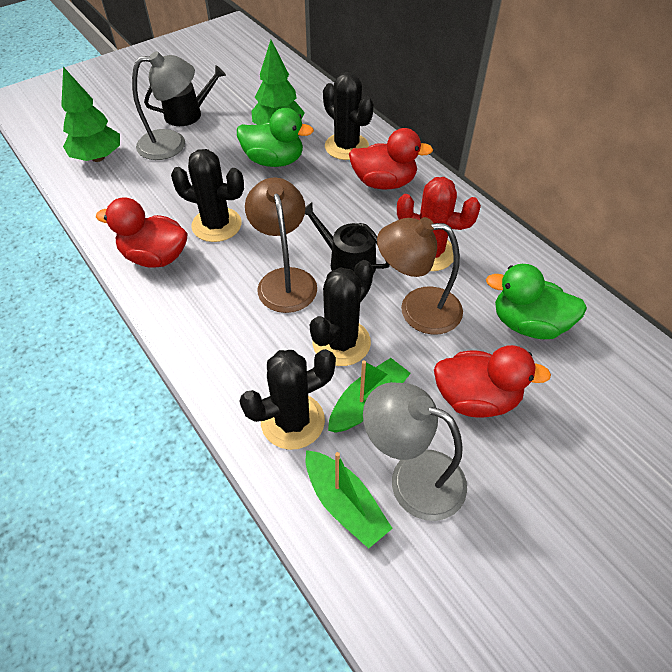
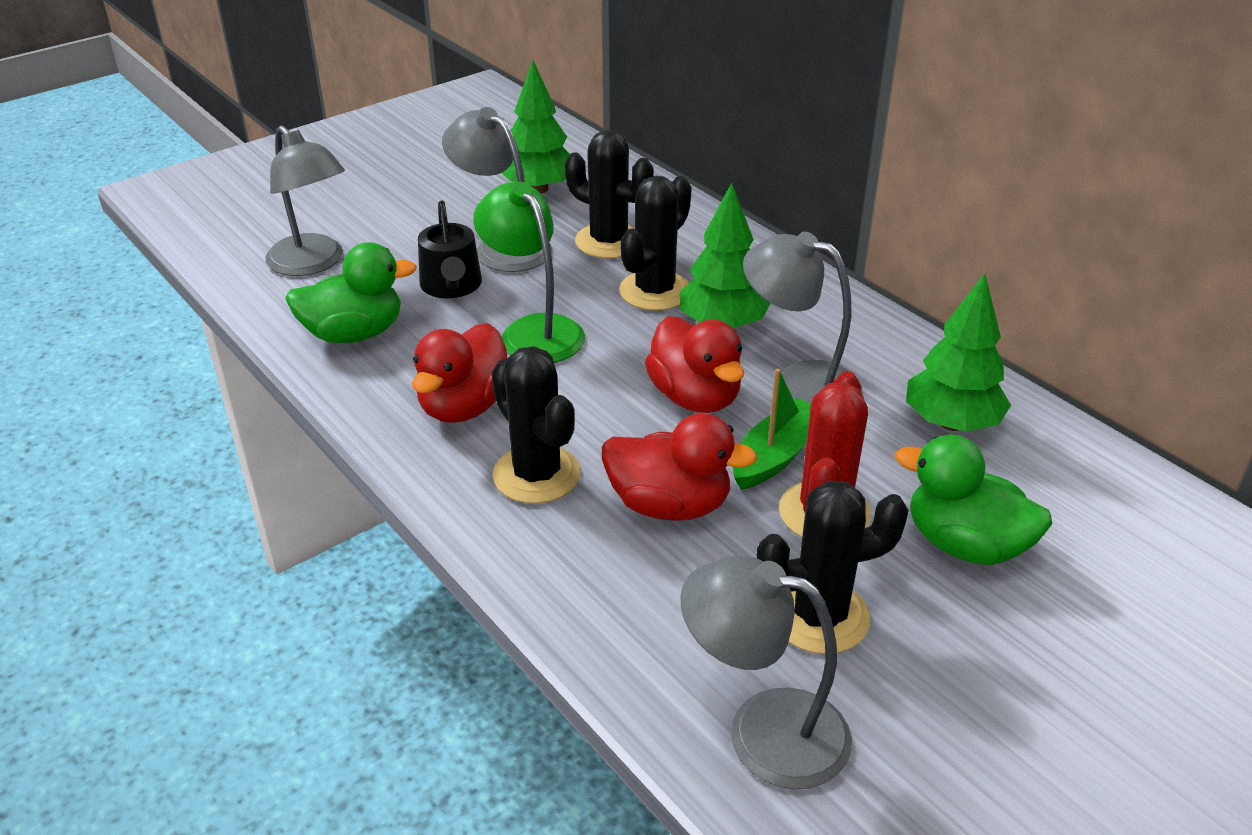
black watering can: [144,65,226,126] [305,202,390,274] = 2 -> [418,200,482,298] = 1
brown lamp: [245,177,317,313] [377,217,463,335] = 2 -> none = 0
green boat: [306,450,393,549] [328,358,411,433] = 2 -> [733,368,811,490] = 1
green lamp: none = 0 -> [473,182,585,363] = 1
green tree: [61,67,120,162] [251,40,305,125] = 2 -> [502,60,570,193] [680,183,771,328] [906,274,1011,432] = 3
grey lamp: [132,51,195,160] [363,382,467,521] = 2 -> [265,125,345,276] [442,107,552,272] [681,555,852,789] [743,232,863,404] = 4

